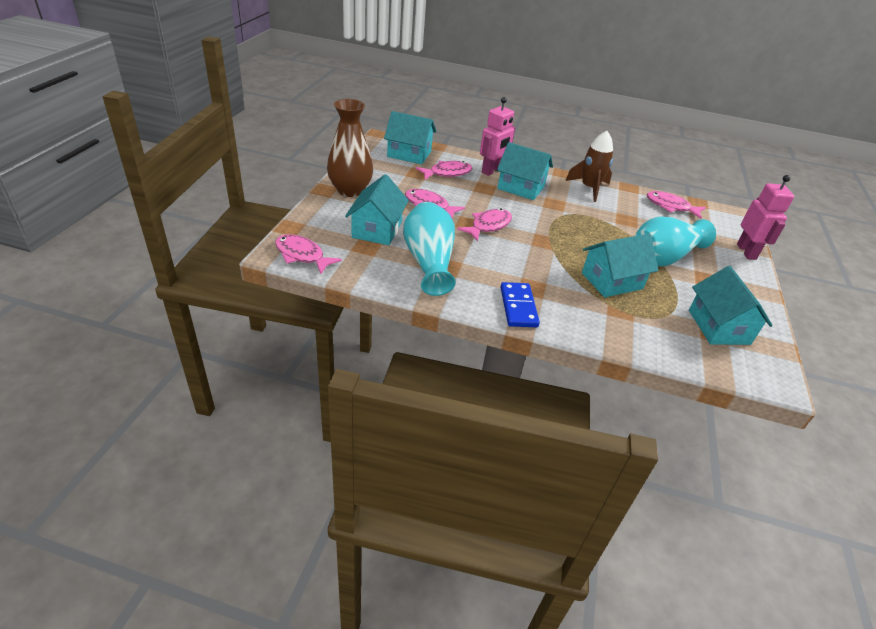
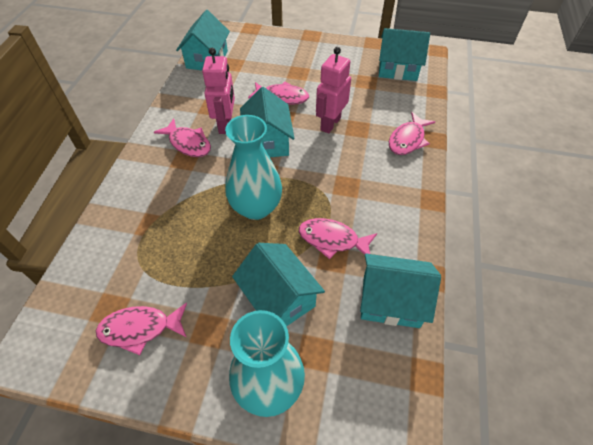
blue domino: [501,282,540,327] = 1 -> none = 0
brown rocket: [565,131,613,202] = 1 -> none = 0
brown vase: [327,99,373,197] = 1 -> none = 0

